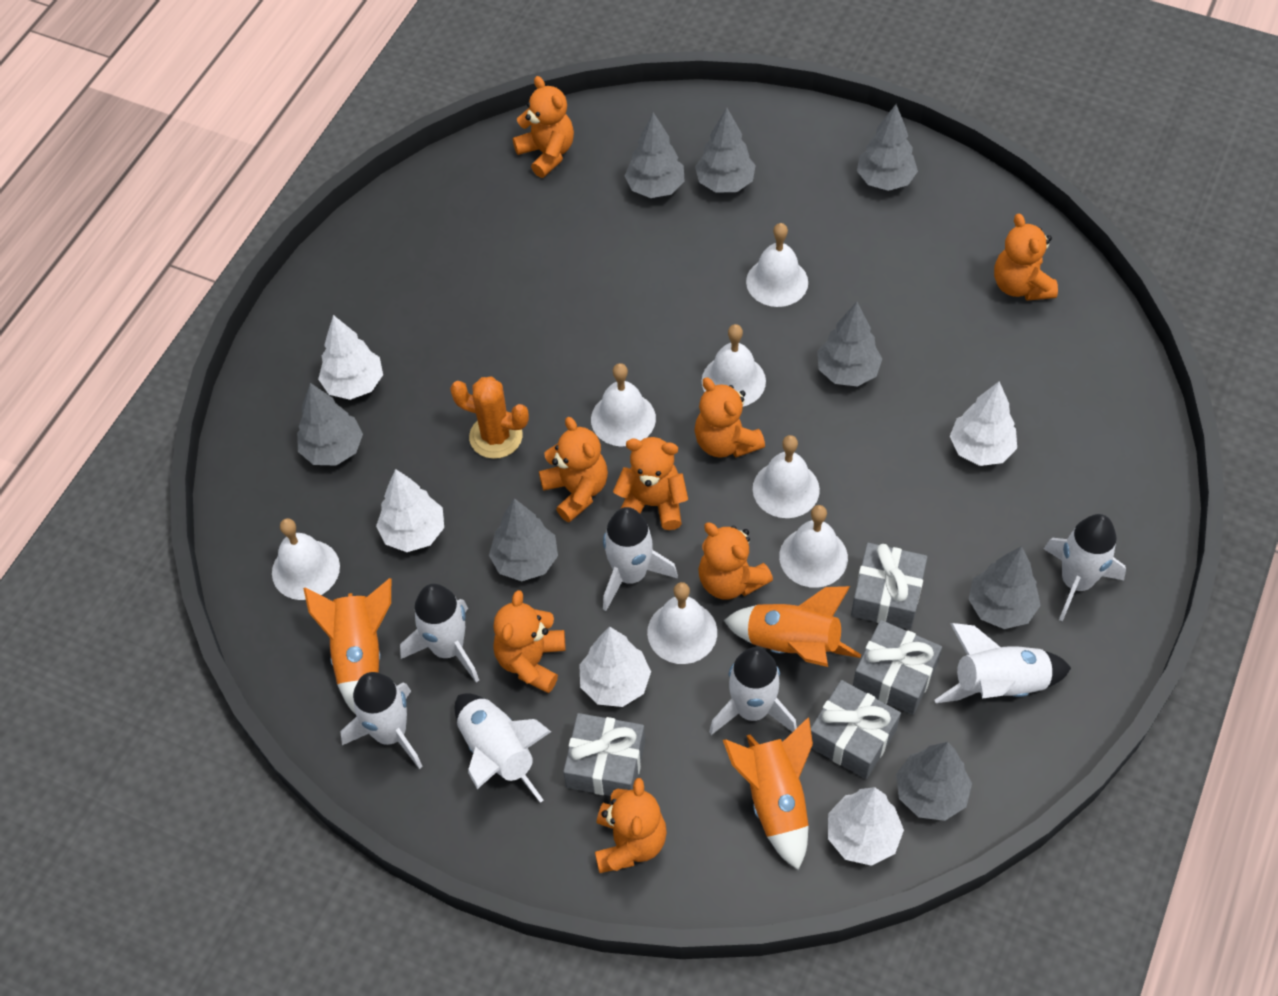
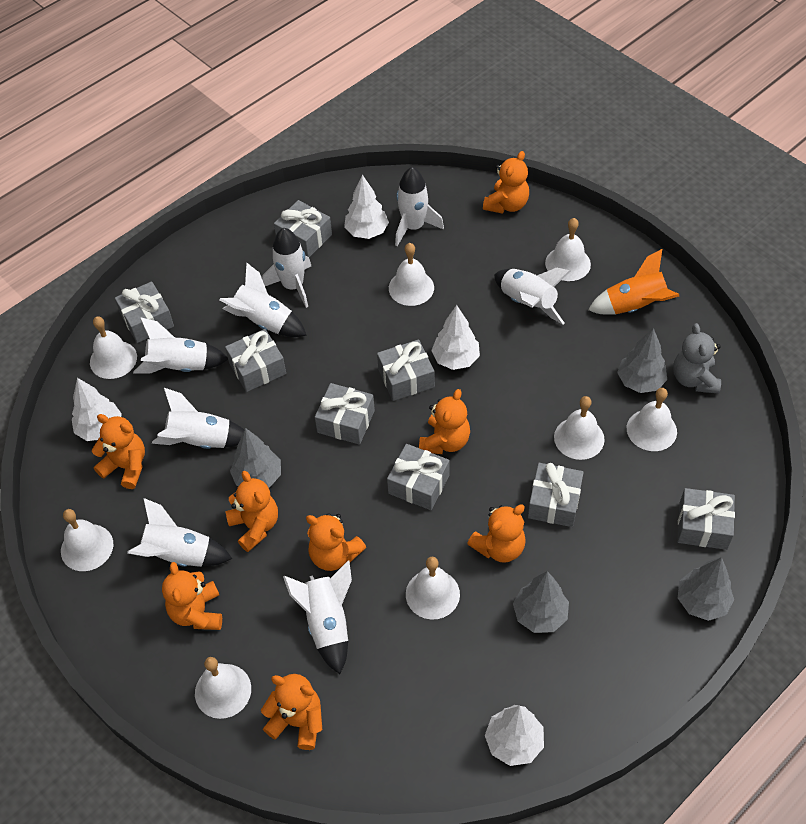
grey gift: [563,713,645,796] [811,680,901,779] [851,543,927,630] [853,620,942,715] = 4 -> [115,282,174,343] [225,329,286,392] [274,200,332,257] [315,383,375,445] [377,339,435,401] [387,444,450,510] [528,463,584,527] [677,488,735,550] = 8
grey teddy bear: none = 0 -> [673,323,721,394] = 1
grey tree: [297,383,363,465] [489,498,558,581] [625,112,685,198] [695,108,756,193] [817,302,882,387] [857,104,918,191] [896,742,972,821] [968,546,1041,629] = 8 -> [230,428,281,488] [513,571,569,633] [617,328,667,393] [678,557,734,621] = 4
orange cactus: [450,377,529,459] = 1 -> none = 0
orange rocket: [303,578,391,714] [723,717,813,870] [724,586,861,667] = 3 -> [588,249,679,314] = 1
white bell: [272,518,340,600] [591,363,656,446] [647,582,717,664] [702,324,766,407] [746,223,808,307] [753,435,820,518] [779,505,848,588] = 7 -> [61,509,113,571] [90,316,137,379] [195,657,251,719] [389,243,434,306] [406,557,460,620] [545,218,591,281] [554,396,605,460] [627,388,677,451] = 8
white rocket: [340,672,423,769] [400,584,479,683] [455,693,551,803] [603,507,678,611] [709,647,797,735] [935,623,1071,703] [1044,514,1126,621] = 7 -> [127,498,232,567] [133,317,228,373] [152,388,244,449] [219,263,307,337] [262,228,311,308] [283,560,352,674] [395,167,444,246] [494,268,571,325] = 8
white tree: [318,315,383,400] [376,469,444,552] [579,627,651,707] [828,787,904,866] [950,382,1017,466] = 5 -> [72,378,122,441] [344,174,389,239] [431,305,480,370] [485,705,544,766] = 4

